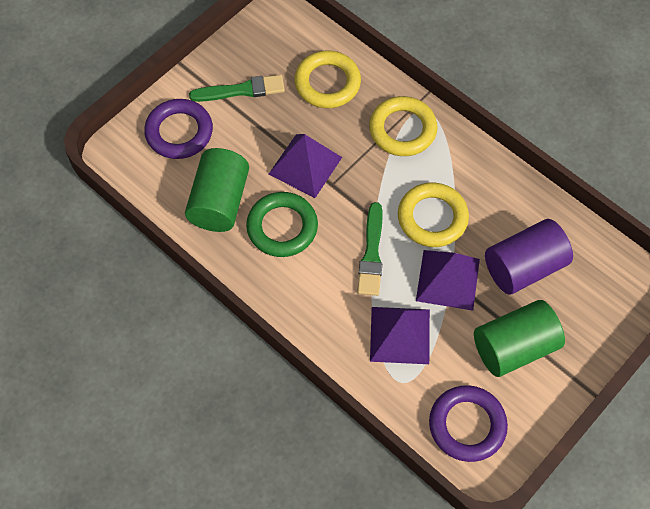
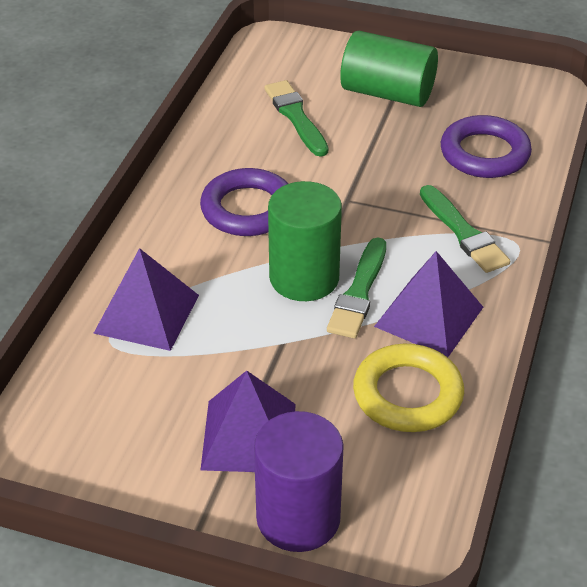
green brush: [189,75,285,102] [357,202,382,296] = 2 -> [264,80,328,157] [327,237,386,338] [420,185,510,273] = 3
green ring: [246,192,318,257] = 1 -> none = 0
yellow ring: [294,51,361,108] [369,96,438,156] [398,182,469,247] = 3 -> [353,344,464,432] = 1

